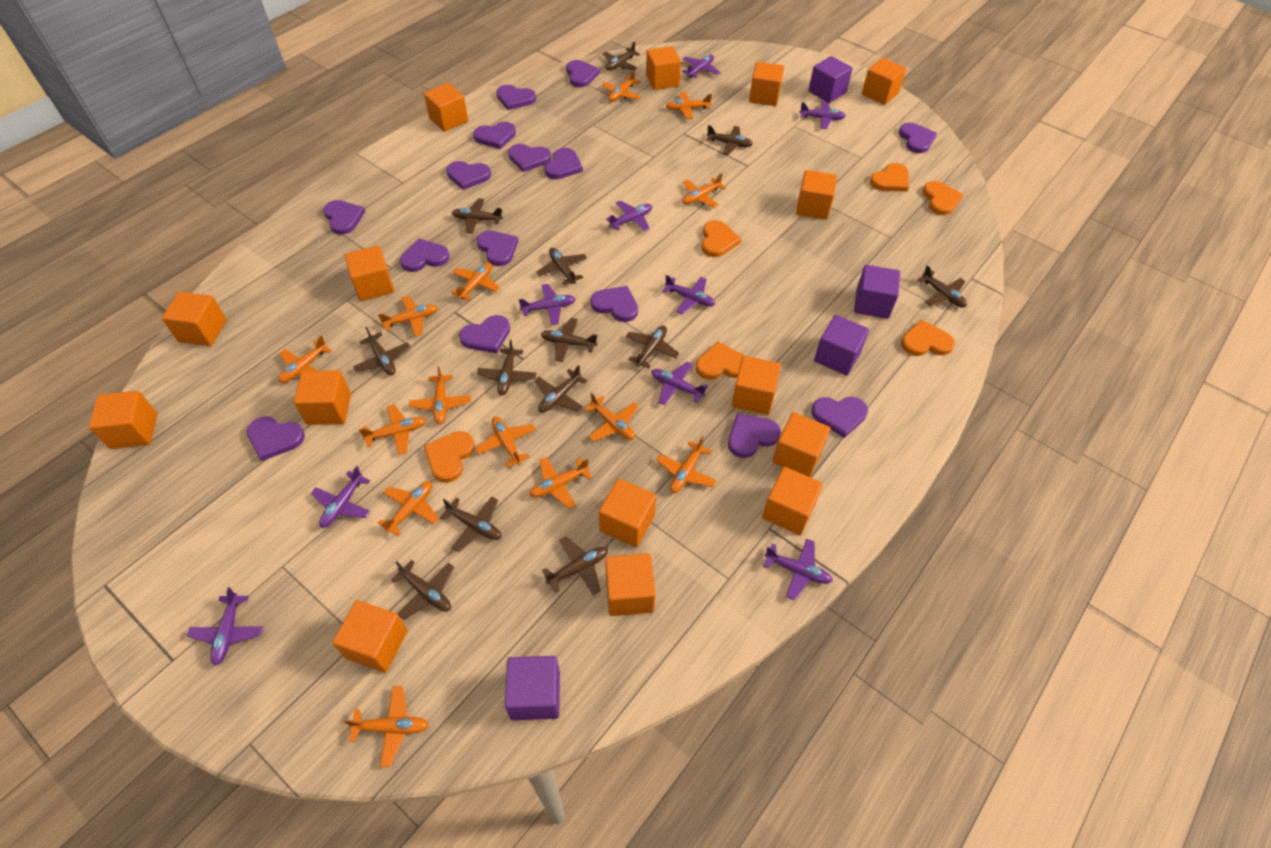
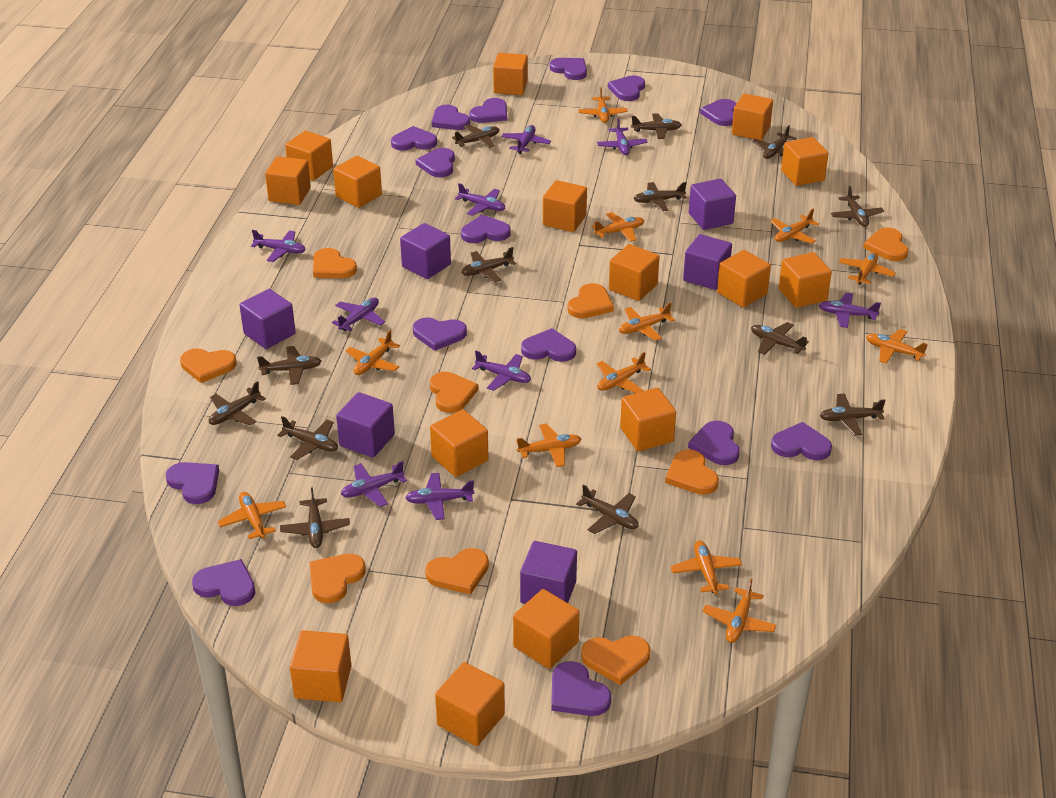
orange heart: [424,431,475,483] [696,341,744,380] [702,220,741,257] [870,163,909,192] [901,320,955,356] [923,181,963,215] = 6 -> [180,348,237,383] [310,554,366,603] [313,248,357,278] [425,548,489,595] [430,372,479,413] [567,283,614,318] [581,635,650,685] [665,449,719,495] [863,227,908,261] = 9
orange plane: [279,335,332,383] [344,686,429,767] [359,404,426,455] [378,296,438,337] [378,481,439,536] [409,366,471,424] [451,262,501,301] [475,416,536,467] [530,457,592,509] [584,393,639,442] [602,69,641,102] [656,436,717,493] [666,92,712,119] [683,173,726,208] = 14 -> [218,492,286,539] [346,330,400,375] [516,424,581,467] [579,87,628,123] [592,212,644,242] [596,352,651,393] [619,303,675,341] [670,540,742,594] [703,579,776,643] [770,209,819,244] [839,252,896,285] [866,329,928,364] = 12
purple cube: [505,656,560,720] [808,56,853,103] [814,315,869,376] [854,265,900,319] = 4 -> [240,289,296,349] [336,392,395,458] [400,223,451,279] [520,541,577,604] [683,234,732,290] [689,179,736,230] = 6

